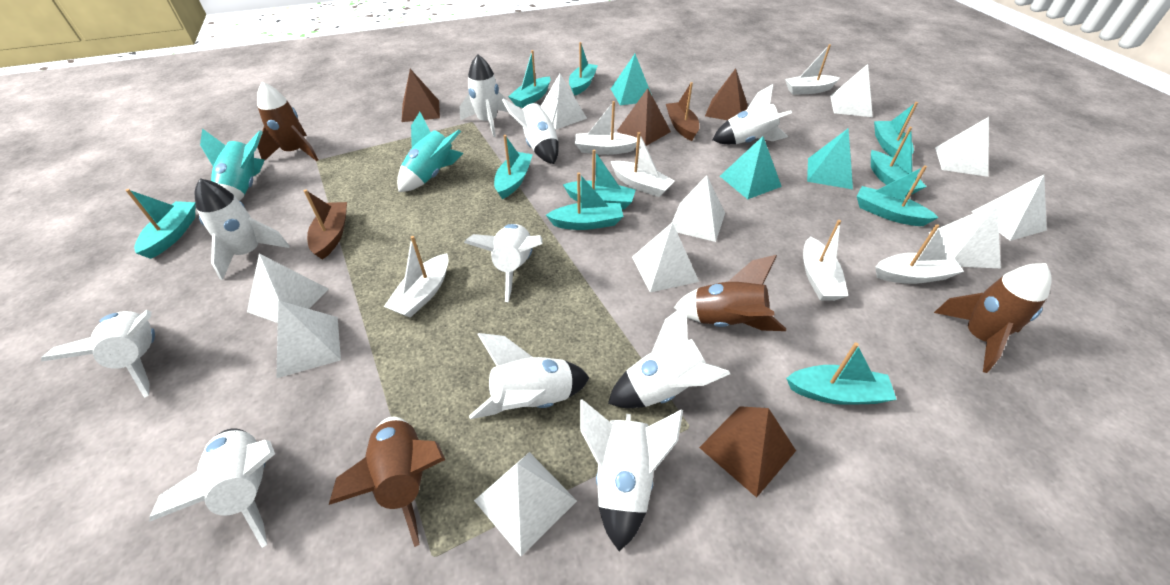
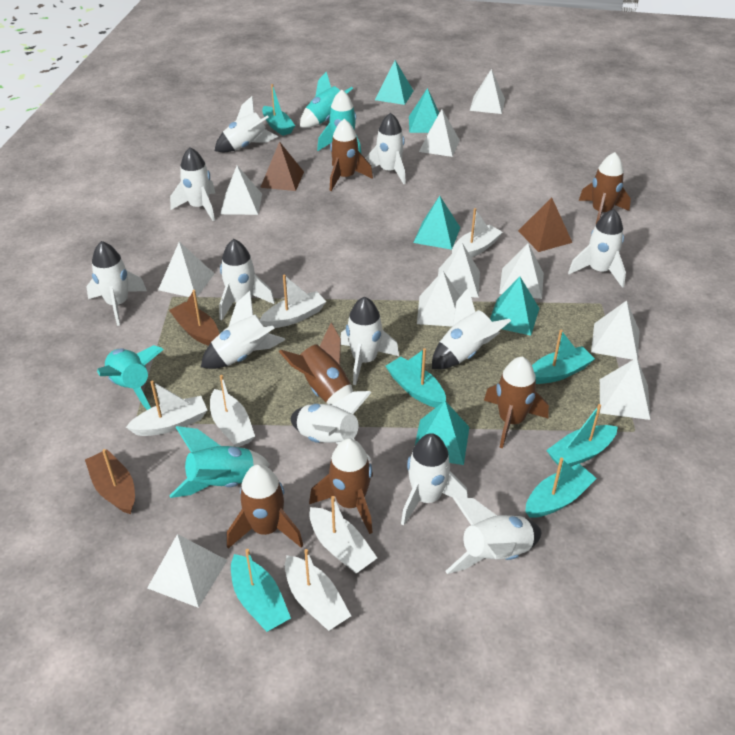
brown pyramid: [402,69,440,122] [617,88,671,146] [699,406,796,498] [705,68,748,120] = 4 -> [260,141,304,191] [518,197,572,252] = 2
brown rocket: [257,82,318,161] [329,417,445,547] [674,255,786,331] [934,263,1052,373] = 4 -> [227,464,303,549] [279,323,353,405] [309,438,373,534] [330,119,373,191] [484,356,549,449] [579,152,631,223] = 6
turquoise boat: [125,189,196,259] [494,135,533,199] [508,50,550,108] [546,172,624,230] [563,150,636,209] [569,42,598,96] [786,342,897,405] [857,165,939,226] [871,127,927,196] [874,102,918,158] = 10 -> [231,549,291,632] [262,84,295,136] [386,348,446,408] [525,458,597,518] [532,330,595,384] [546,404,617,467] = 6
turquoise pyramid: [611,54,652,105] [720,136,782,199] [807,129,853,189] = 3 -> [375,60,414,105] [409,88,439,133] [413,196,460,250] [415,401,469,465] [490,277,539,336] = 5
turquoise rocket: [200,128,265,201] [397,112,464,192] = 2 -> [97,345,164,410] [169,426,270,498] [300,72,353,128] [317,90,361,153] = 4
white rocket: [41,310,155,398] [149,428,275,548] [195,178,290,280] [460,54,508,137] [464,224,542,302] [469,333,590,419] [502,88,559,164] [580,399,683,551] [608,304,730,408] [712,84,792,144] = 10 -> [86,241,147,326] [170,147,215,221] [201,291,285,369] [215,96,278,152] [219,239,275,321] [291,391,372,461] [341,297,399,385] [365,113,406,184] [401,433,468,526] [432,288,511,369] [445,497,541,574] [568,209,626,288] = 12

